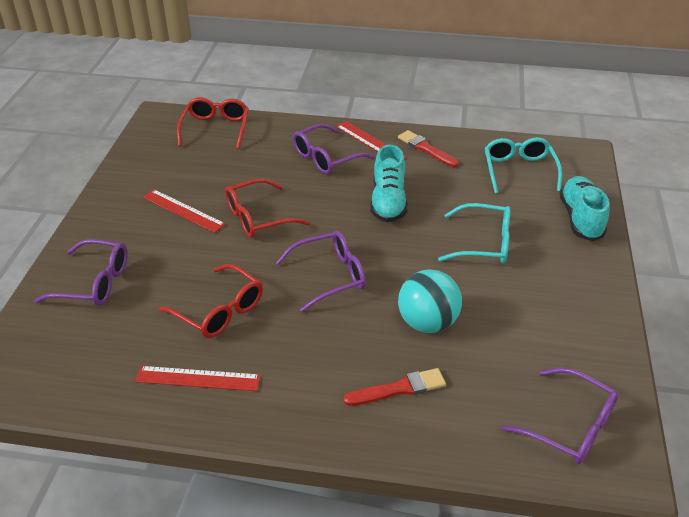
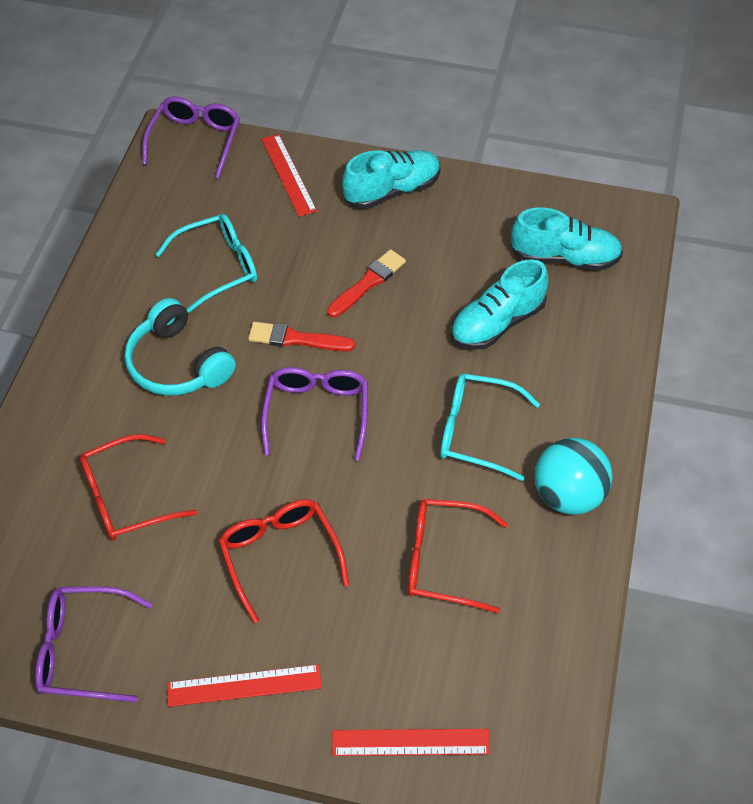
purple glasses: [34,239,128,306] [276,231,366,312] [293,124,375,174] [502,367,619,464] = 4 -> [35,586,152,702] [142,96,240,178] [261,367,368,461] = 3
turquoise headphones: none = 0 -> [125,298,236,396] = 1
turquoise shoe: [370,145,408,223] [559,176,609,241] = 2 -> [342,150,441,209] [450,259,549,350] [511,208,623,271] = 3

